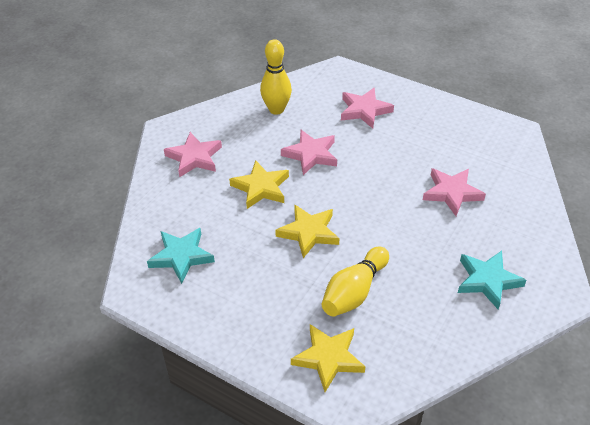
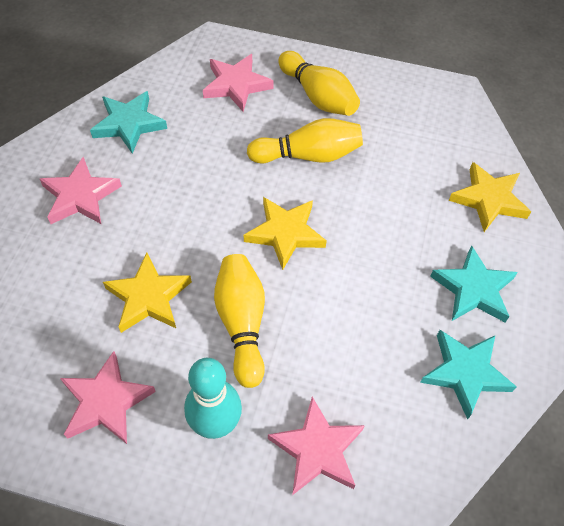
turquoise bowling pin: none = 0 -> [184,358,242,439] = 1
turquoise star: [147,228,215,284] [458,251,527,309] = 2 -> [90,91,167,154] [420,330,517,420] [430,245,518,322] = 3
yellow bowling pin: [260,39,292,115] [321,246,389,317] = 2 -> [214,254,265,388] [247,118,363,163] [278,51,360,116] = 3

